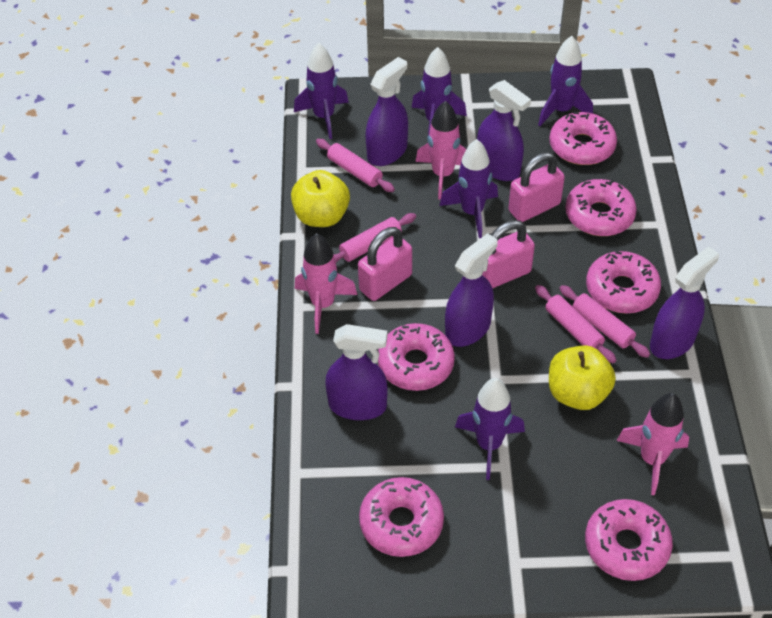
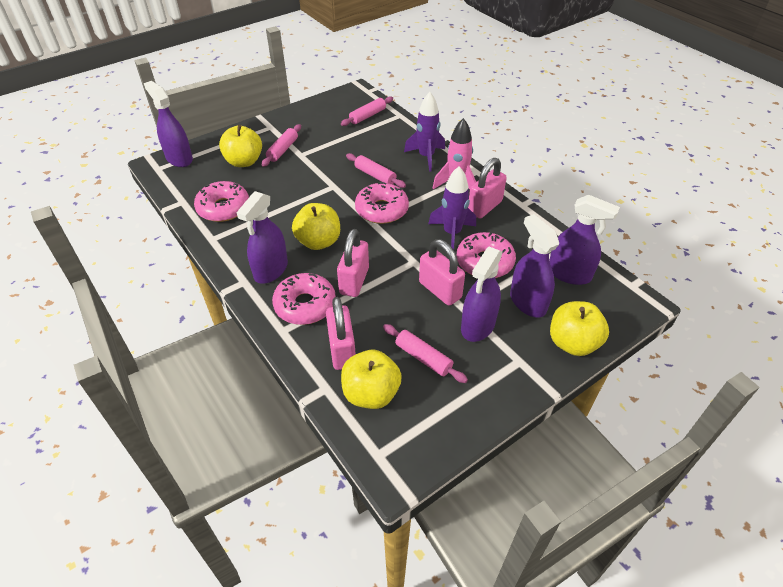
pink donut: [359,477,444,557] [378,323,455,391] [549,112,617,165] [565,179,637,236] [585,499,673,581] [586,251,661,314] = 6 -> [194,181,249,222] [272,273,336,325] [355,182,409,224] [457,232,516,278] = 4
pink padlock: [358,227,412,301] [482,220,535,288] [508,152,565,222] = 3 -> [326,297,356,370] [337,229,369,297] [419,239,465,306] [468,158,507,219] = 4
pink rocket: [295,233,357,334] [415,101,466,200] [617,393,689,495] = 3 -> [433,118,476,189] = 1
purple rocket: [294,42,349,139] [412,47,467,135] [439,139,498,238] [455,378,525,480] [538,36,593,126] = 5 -> [404,92,445,172] [428,166,476,250] = 2
yellow apple: [291,170,350,227] [549,345,616,410] = 2 -> [219,125,262,167] [292,203,340,250] [341,350,402,409] [550,301,609,356] = 4

